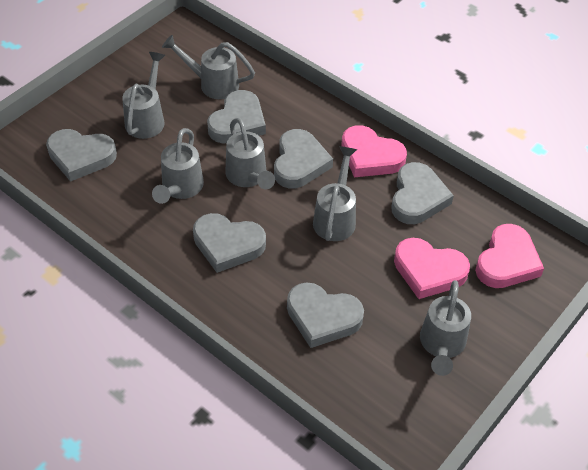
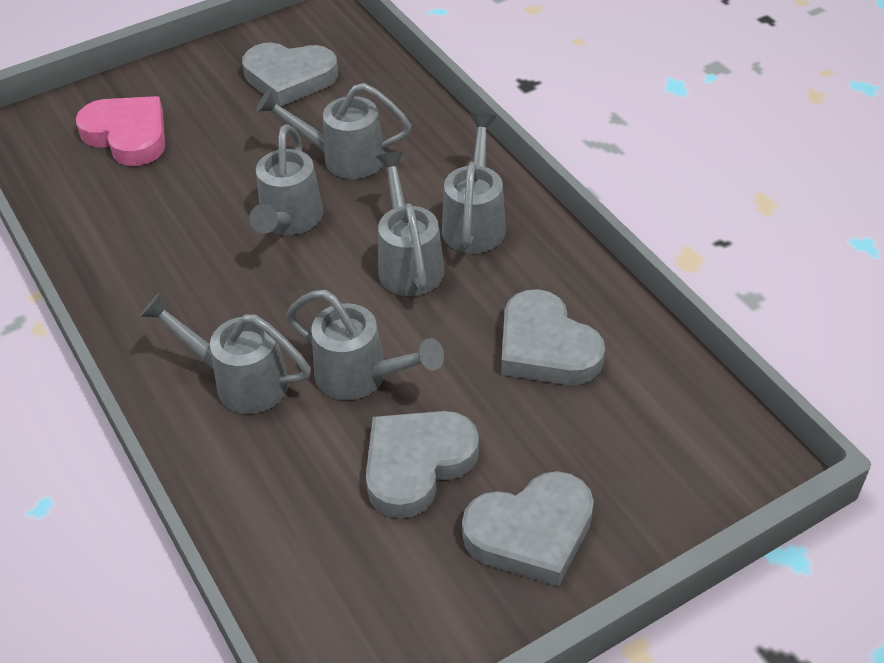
grey heart: [46,129,117,182] [193,213,266,273] [207,90,266,143] [274,129,333,189] [287,282,364,348] [391,162,454,224] = 6 -> [242,43,338,107] [366,411,479,519] [462,471,594,586] [501,289,605,385] = 4
pink heart: [341,125,407,177] [394,238,470,299] [475,224,544,288] = 3 -> [76,96,165,166] = 1

